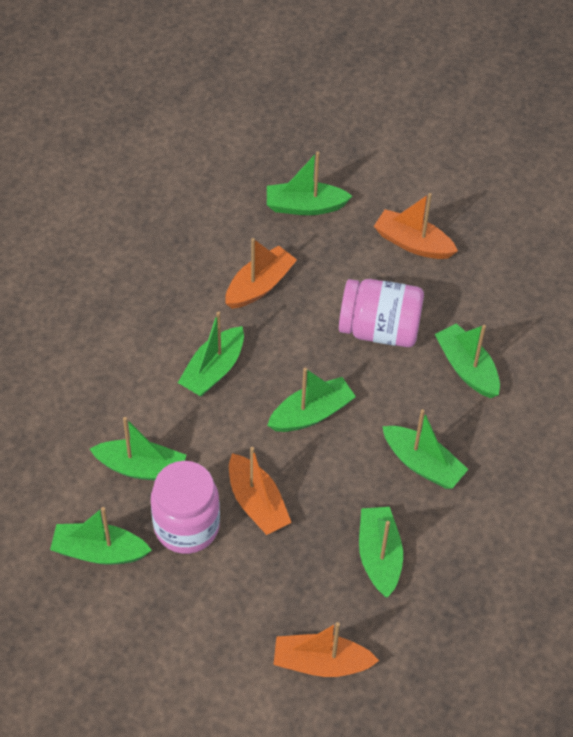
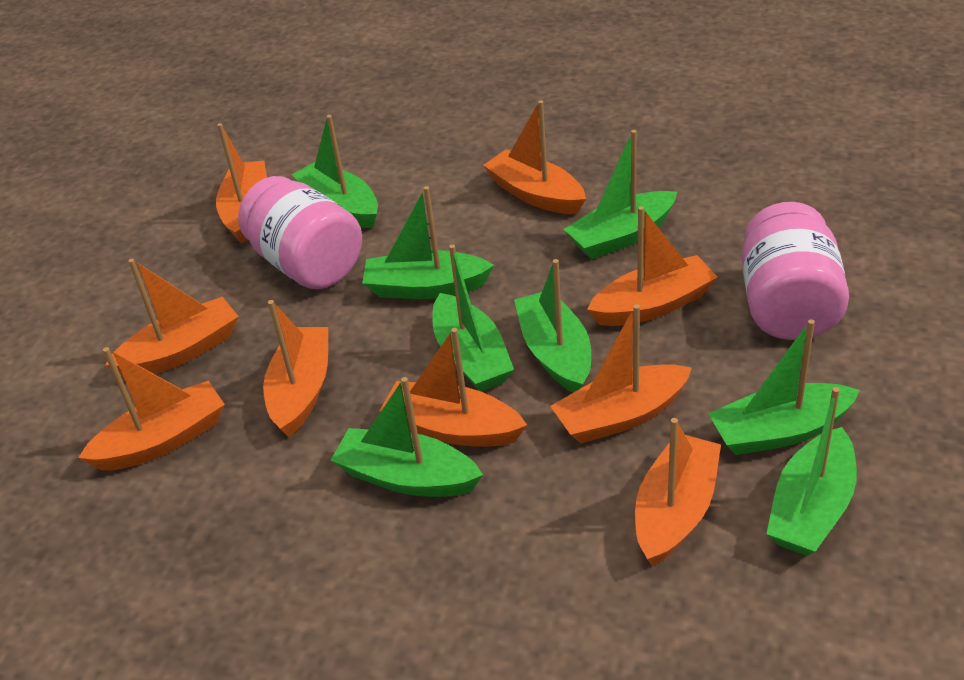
orange boat: [225,238,297,309] [229,447,292,535] [274,622,379,677] [374,193,458,259] = 4 -> [78,347,225,470] [105,259,239,376] [216,123,267,244] [263,300,328,437] [380,328,527,447] [483,100,586,214] [550,304,692,444] [587,206,718,326] [635,418,721,566] = 9

